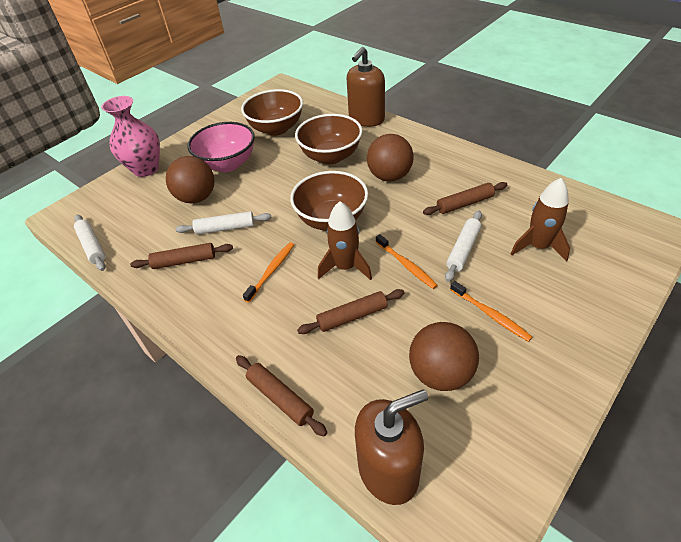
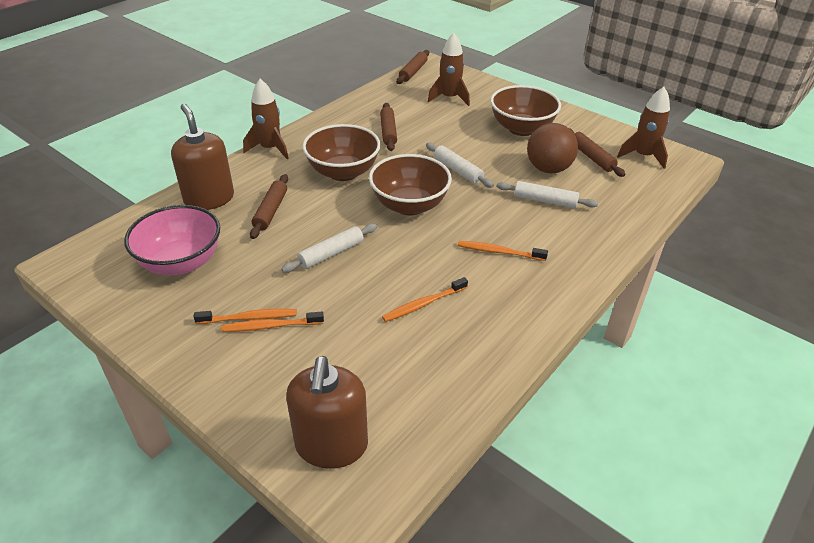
brown ball: [166,156,215,203] [367,134,414,182] [409,322,479,391] = 3 -> [527,123,578,173] = 1
brown rocket: [318,201,372,280] [511,178,570,262] = 2 -> [243,79,289,159] [428,33,470,106] [617,87,670,169] = 3
orange toothbrush: [243,242,294,303] [376,234,438,289] [450,281,532,342] = 3 -> [194,309,297,324] [221,312,324,332] [382,277,468,322] [458,241,548,261] = 4
pink vase: [101,96,160,177] = 1 -> none = 0

